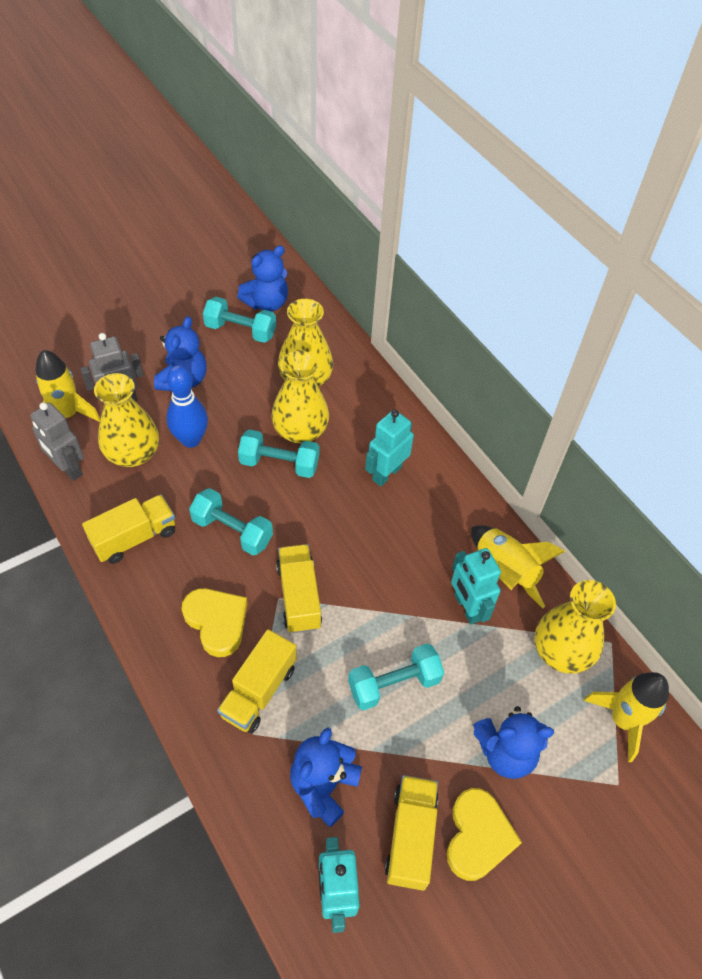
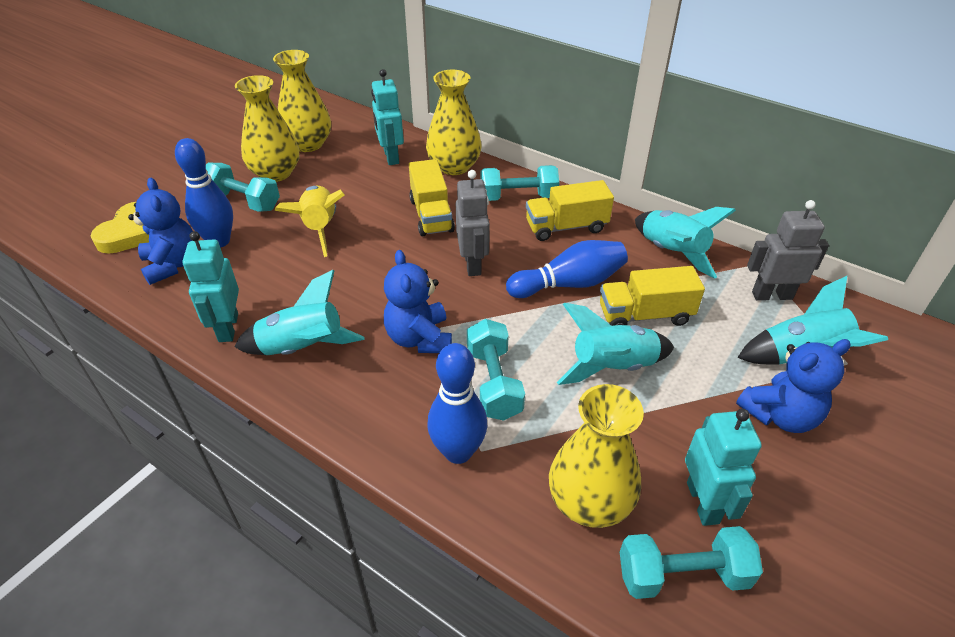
blue bowling pin: [166,365,208,448] = 1 -> [175,138,233,247] [427,343,487,464] [506,240,628,298] = 3
blue teddy bear: [154,316,206,391] [237,245,288,311] [290,728,362,827] [473,706,554,779] = 4 -> [128,178,193,285] [384,250,452,353] [736,339,851,433] = 3
turquoise rocket: none = 0 -> [235,270,364,355] [557,303,674,385] [635,207,736,279] [737,276,888,365] = 4
yellow heart: [182,588,247,657] [447,788,522,881] = 2 -> [90,202,149,254] = 1
yellow rocket: [35,350,100,422] [471,525,565,608] [584,672,669,762] = 3 -> [274,186,345,257] = 1
yellow truck: [82,494,175,564] [217,629,297,733] [276,544,322,633] [385,775,439,891] = 4 -> [409,159,455,236] [526,180,614,241] [600,266,705,326] = 3

